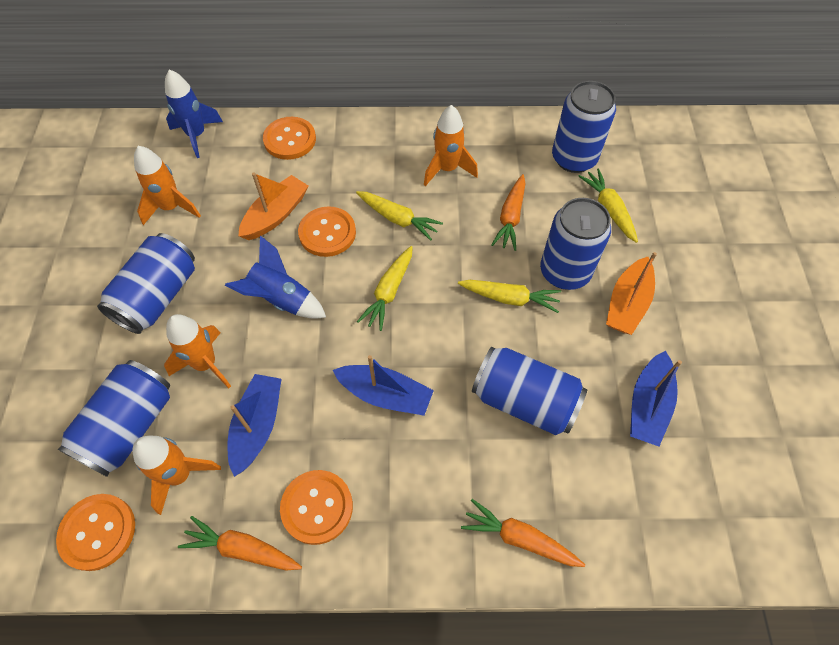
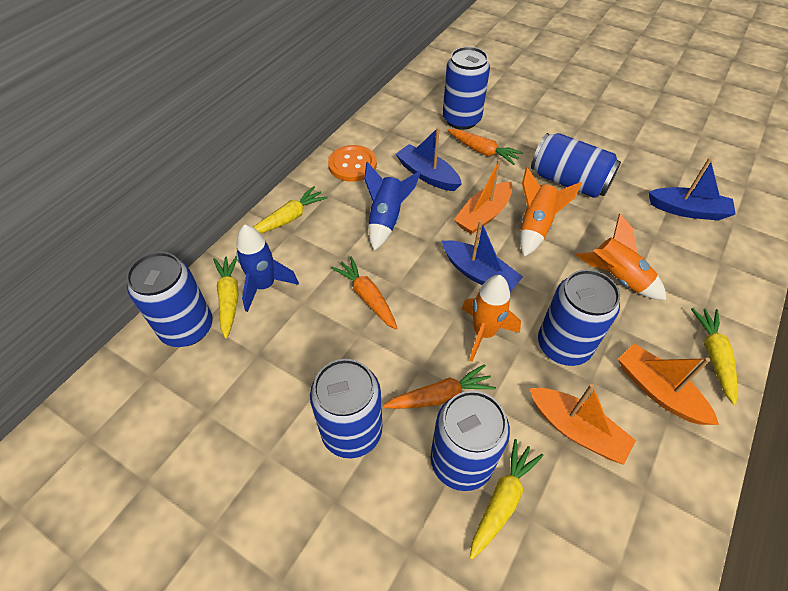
blue can: [58,360,170,477] [97,233,195,334] [472,346,587,435] [540,198,611,290] [552,81,616,173] = 5 -> [126,252,213,347] [310,359,382,458] [431,391,510,491] [443,47,490,130] [531,133,621,198] [538,270,620,366] = 6
orange boat: [238,172,308,240] [606,252,657,335] = 2 -> [454,159,513,235] [529,384,636,465] [618,343,719,425] = 3
orange button: [56,494,135,571] [263,117,316,160] [280,470,353,545] [298,206,356,257] = 4 -> [328,145,377,182] = 1
orange rocket: [133,436,221,515] [134,146,201,225] [164,314,231,388] [424,105,478,186] = 4 -> [462,275,521,362] [520,167,582,257] [576,214,666,300] = 3

